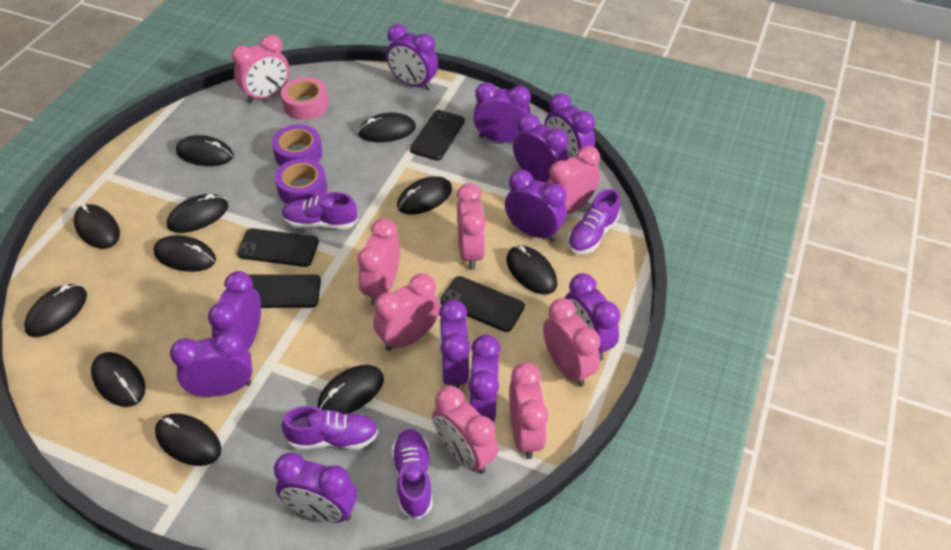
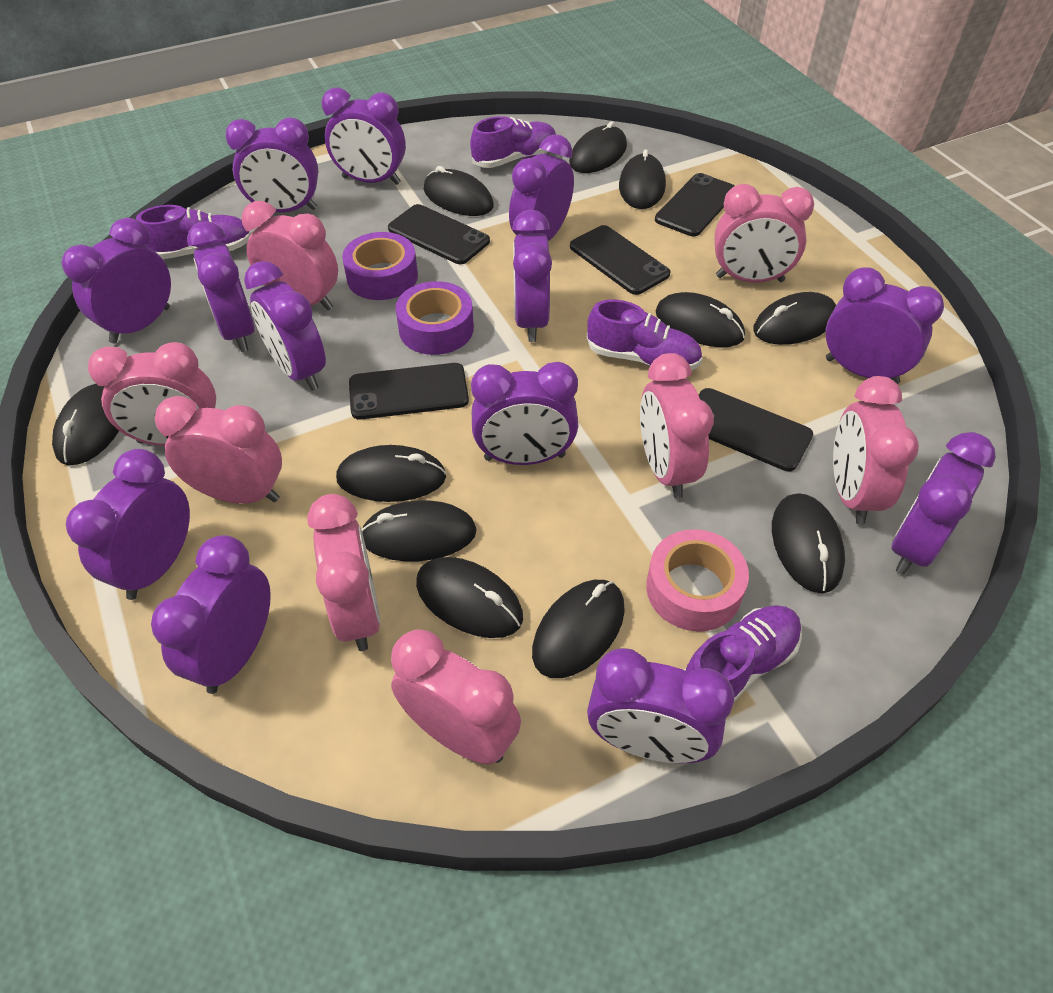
black phone: [237,228,319,267] [249,274,321,308] [410,110,465,160] [440,276,525,332] = 4 -> [349,363,469,420] [388,204,490,264] [570,225,671,295] [655,173,735,236] [699,388,813,472] = 5
purple clock: [170,330,252,397] [208,271,261,350] [274,453,357,523] [386,24,438,90] [439,299,470,388] [468,335,501,422] [473,82,531,142] [505,170,567,241] [513,114,569,182] [544,93,595,158] [565,273,620,361] = 11 -> [61,218,171,344] [66,449,190,600] [151,535,271,694] [187,221,255,352] [225,117,318,213] [244,261,326,391] [322,88,406,185] [471,362,578,465] [509,134,574,241] [512,209,552,342] [587,648,734,763] [826,268,944,384] [891,432,996,575] = 13

